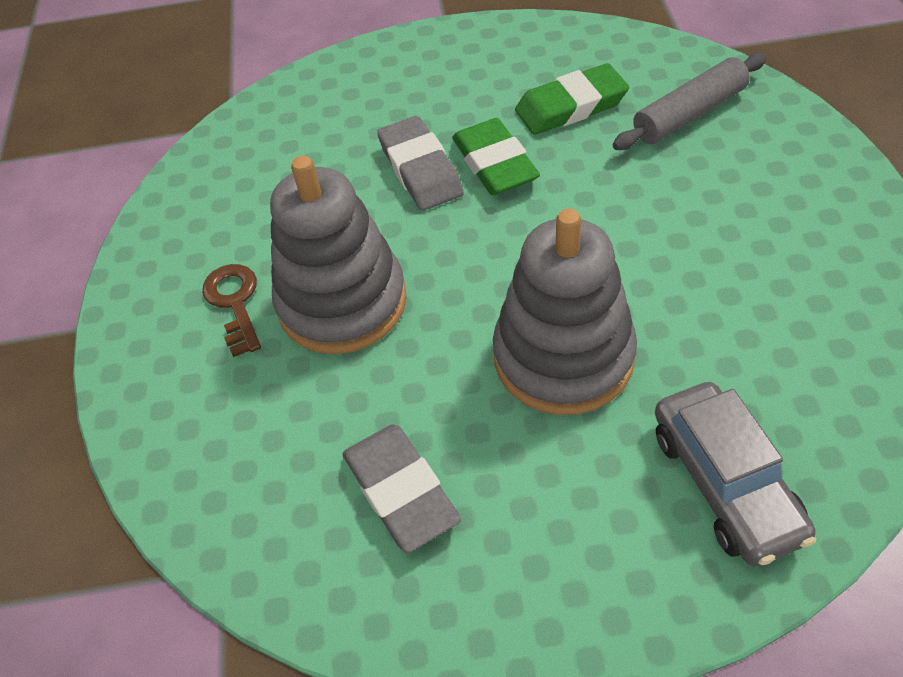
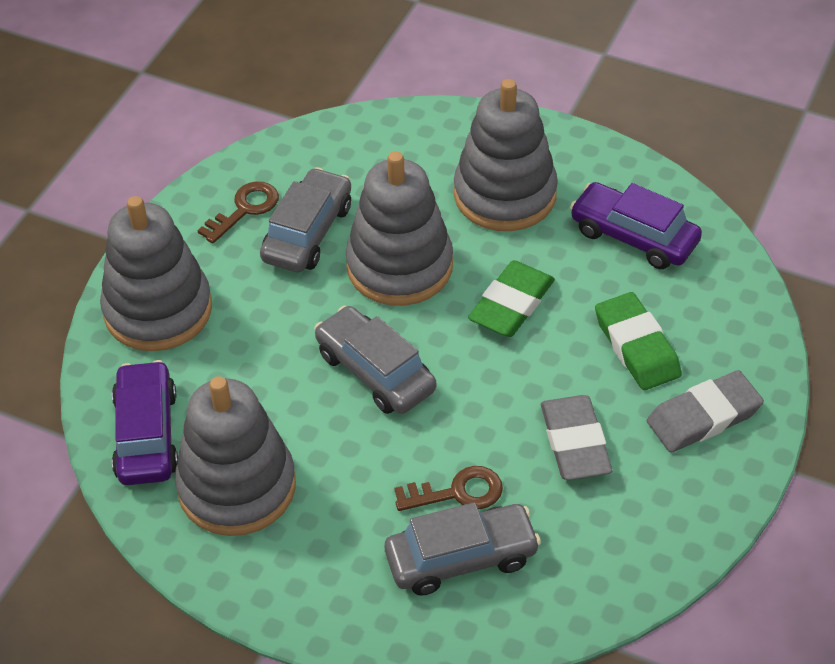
brown key: [202,264,261,357] = 1 -> [197,181,279,244] [394,466,503,511] = 2
grey car: [655,382,816,566] = 1 -> [260,167,351,272] [314,306,436,414] [385,502,541,596] = 3
grey rolling pin: [613,53,767,150] = 1 -> none = 0
grey stacking toy: [270,155,407,354] [493,209,637,415] = 2 -> [100,196,212,351] [175,376,296,536] [346,151,453,306] [454,79,558,231] = 4
purple car: none = 0 -> [112,360,178,485] [570,182,702,269] = 2

